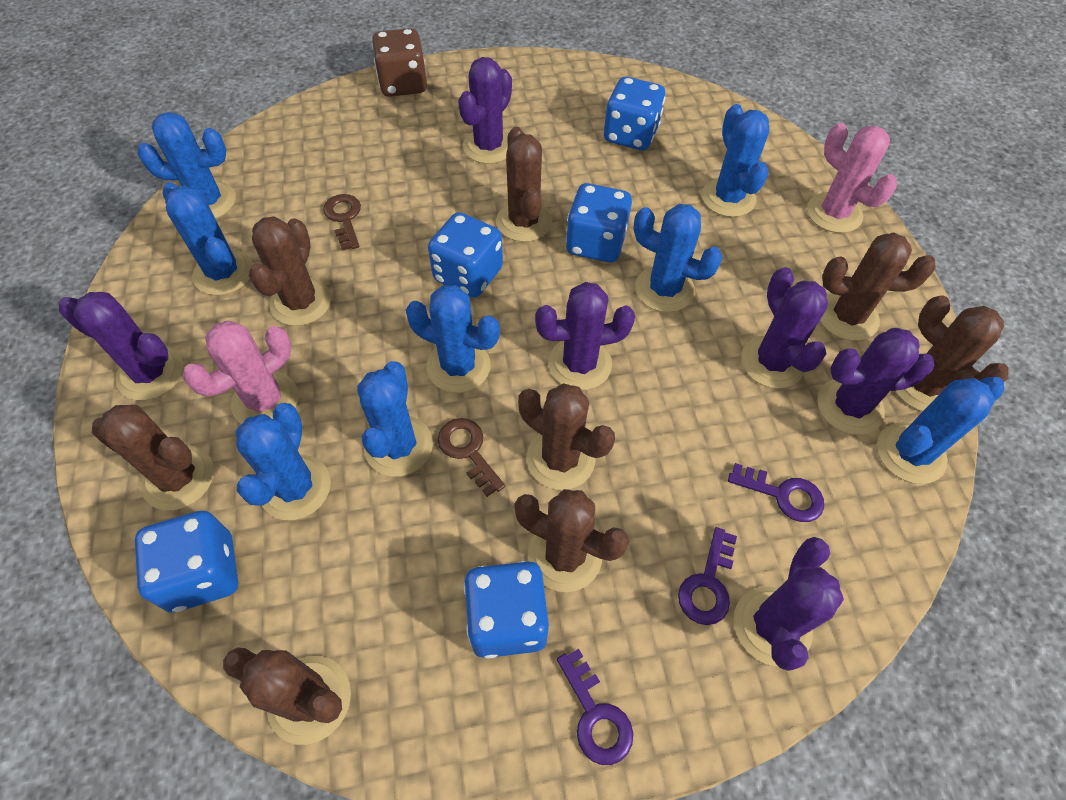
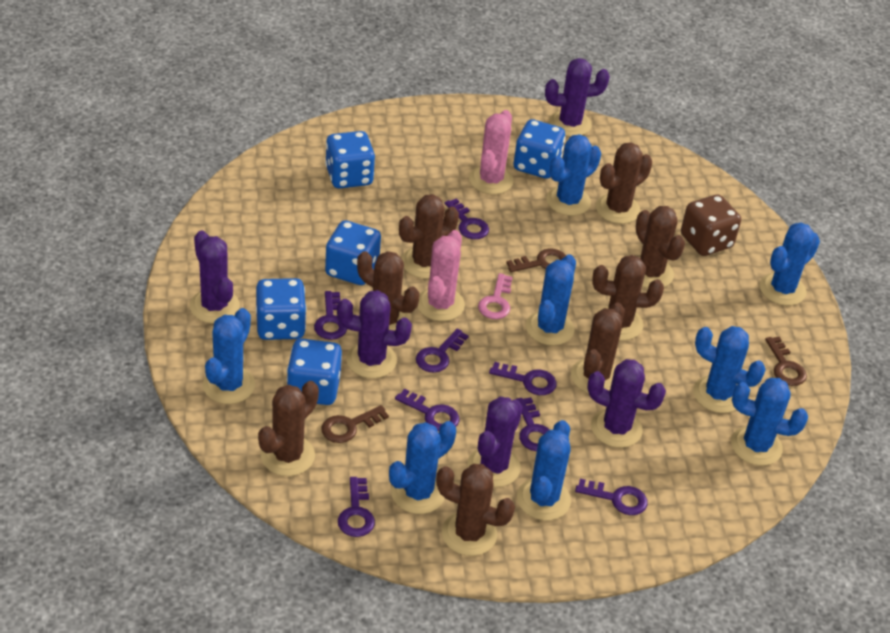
brown key: [323,194,361,250] [438,418,505,497] = 2 -> [321,405,389,443] [506,249,566,272] [765,337,807,386] = 3
pink key: none = 0 -> [478,273,513,319] = 1
purple cactus: [59,292,183,400] [458,57,512,164] [535,282,635,390] [734,537,844,671] [741,267,828,388] [817,328,934,435] = 6 -> [190,230,240,323] [337,290,412,378] [467,397,523,487] [545,58,610,137] [587,359,666,448] = 5
purple key: [557,649,633,765] [678,527,737,625] [728,463,824,522] = 3 -> [314,291,347,340] [338,477,375,537] [395,389,459,431] [416,329,469,373] [444,198,489,239] [489,362,557,395] [516,397,550,451] [575,479,648,515] = 8

